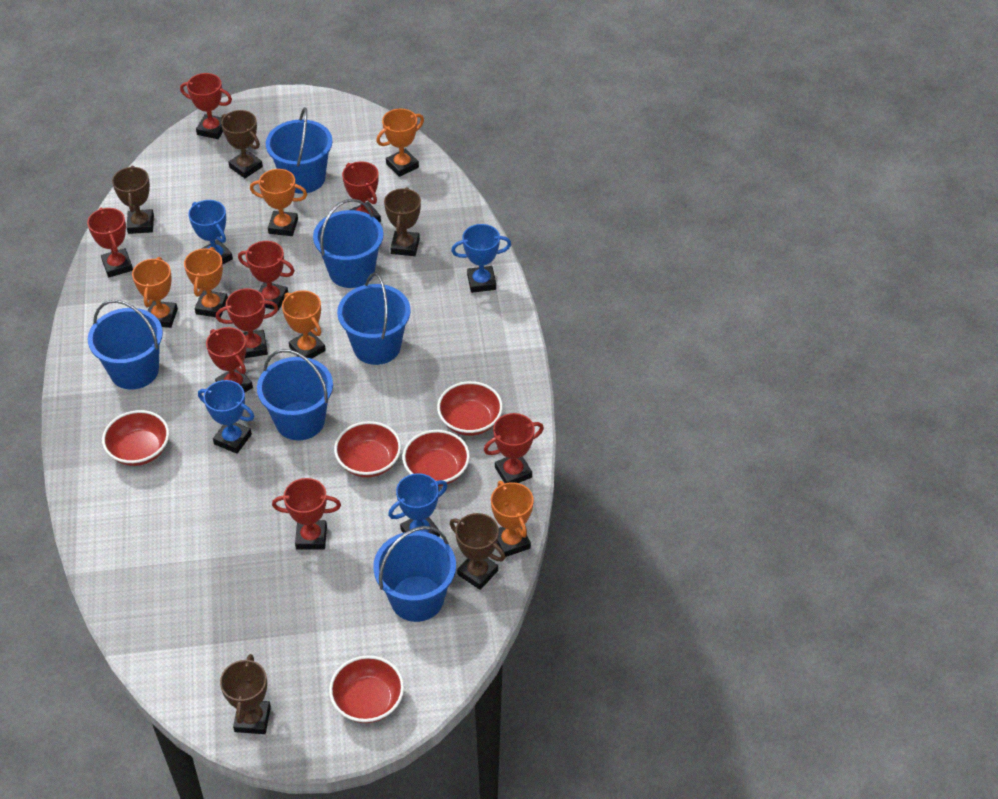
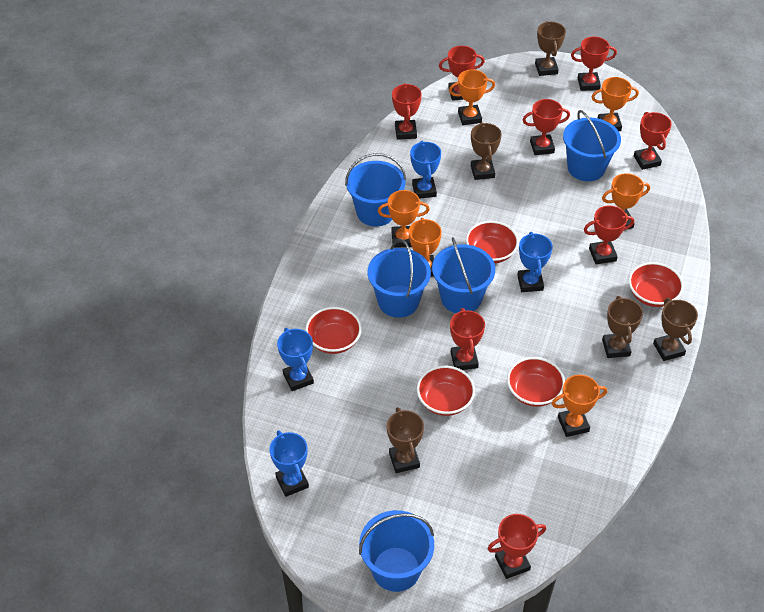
blue bucket: [88,300,163,390] [257,349,333,440] [266,107,332,194] [313,199,383,288] [337,273,411,365] [373,526,456,622] = 6 -> [345,153,406,227] [359,510,434,592] [367,239,431,318] [432,237,495,313] [563,110,621,181] = 5

